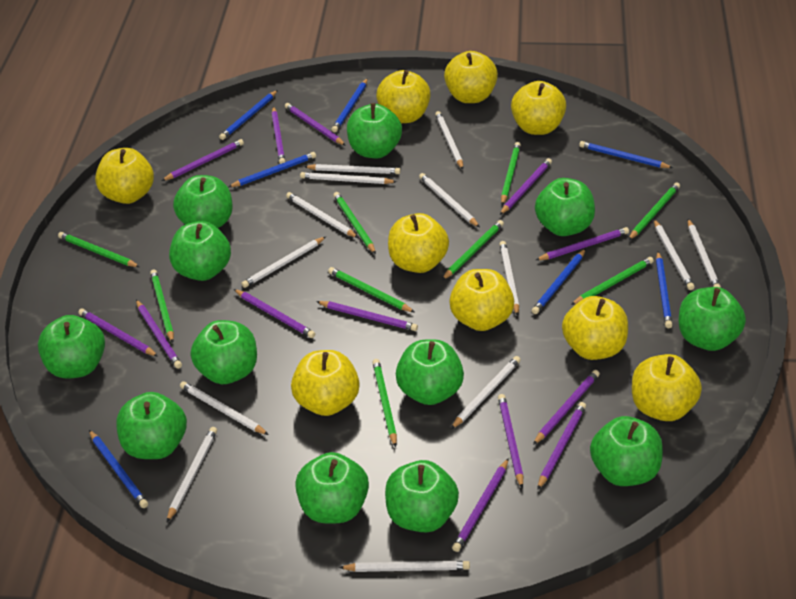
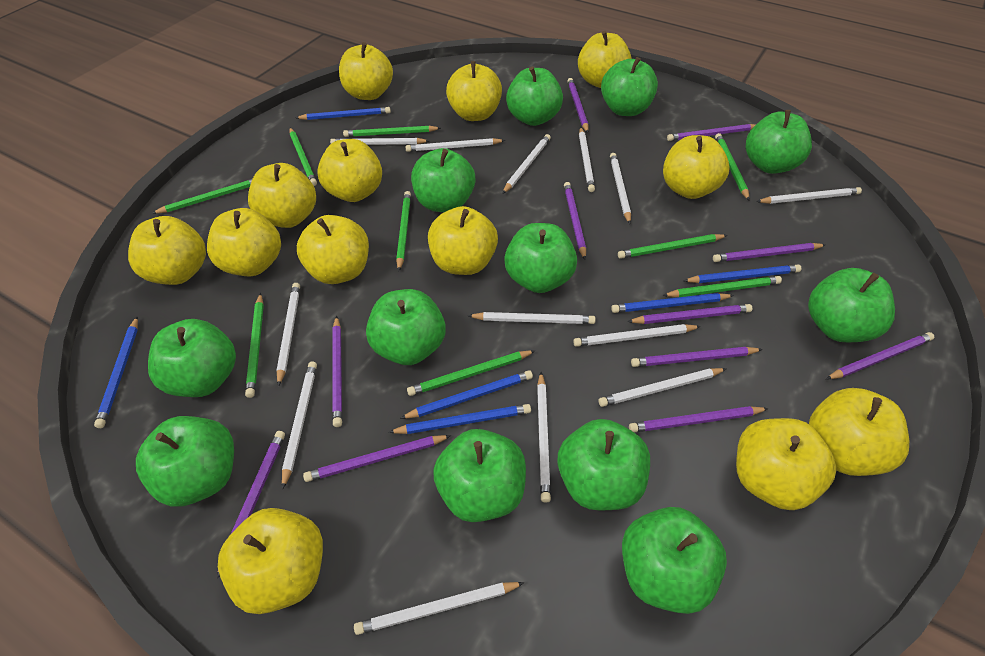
blue pencil: [89,430,148,508] [219,90,278,140] [229,152,316,187] [332,78,368,132] [532,249,586,314] [579,141,673,168] [656,252,672,328] = 7 -> [94,316,138,428] [296,107,391,120] [388,404,531,434] [400,370,533,419] [611,293,734,313] [684,265,801,283] = 6
purple pencil: [78,308,158,357] [136,300,182,369] [161,139,244,181] [234,289,315,338] [272,106,285,164] [285,103,346,146] [316,301,418,331] [452,458,509,552] [498,394,523,489] [500,158,552,215] [533,370,600,445] [536,227,629,260] [537,402,586,490] = 13 -> [217,431,285,579] [303,435,451,482] [332,316,342,427] [564,182,586,259] [567,78,588,133] [627,304,752,324] [629,406,769,432] [631,347,763,367] [667,124,756,141] [713,243,825,262] [826,332,934,379] = 11
yellow apple: [95,148,154,204] [291,350,360,416] [376,70,431,123] [388,213,449,273] [444,51,498,103] [449,269,514,331] [511,81,566,135] [562,296,628,360] [632,354,702,421] = 9 -> [128,216,206,285] [207,208,281,276] [218,508,323,614] [248,163,316,228] [297,215,369,284] [317,139,382,202] [339,42,393,100] [428,206,498,275] [446,61,502,121] [578,31,632,88] [663,135,729,199] [736,418,836,510] [809,388,909,476] = 13

